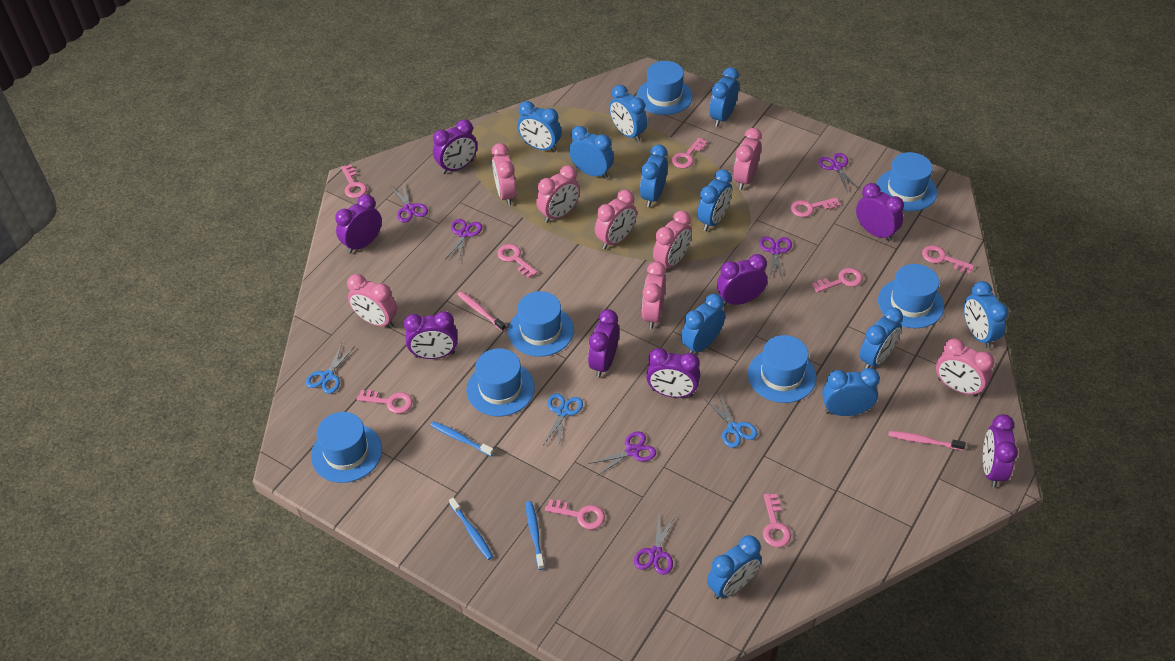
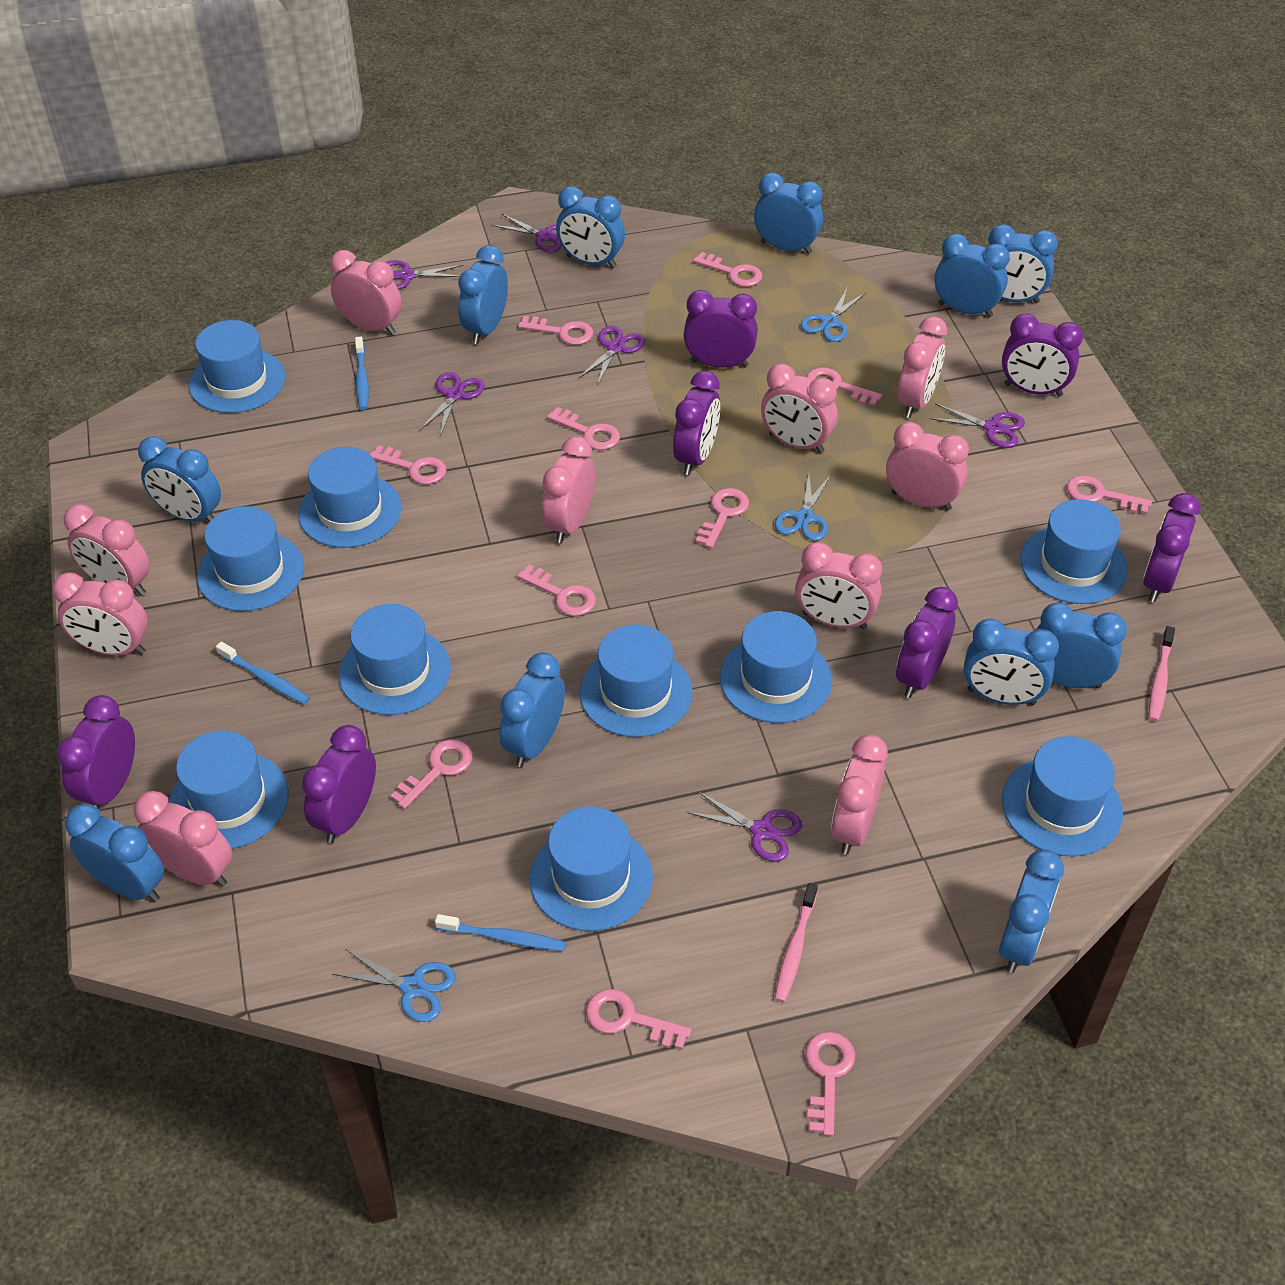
blue hat: [311,412,382,483] [466,348,535,416] [508,291,574,357] [636,61,692,115] [748,335,816,403] [876,152,937,211] [878,264,944,328] = 7 -> [169,731,289,849] [189,320,285,413] [197,506,304,611] [298,447,402,548] [339,604,451,715] [529,806,653,931] [579,624,693,737] [720,611,832,723] [1002,736,1123,857] [1020,499,1128,604] = 10
pink clock: [347,274,397,328] [491,143,517,206] [536,165,580,223] [595,190,637,249] [642,262,666,329] [653,211,692,268] [733,128,762,190] [936,338,994,397] = 8 -> [52,572,148,656] [63,504,150,596] [133,791,232,887] [330,250,402,335] [542,436,595,544] [761,364,838,453] [795,542,882,629] [831,734,888,855] [886,422,969,511] [898,316,947,418] = 10
pink key: [341,165,367,198] [357,390,413,414] [497,244,538,278] [545,499,605,529] [672,138,707,168] [763,493,791,547] [791,198,840,217] [812,268,863,293] [922,245,974,274] = 9 -> [370,445,446,484] [390,739,473,809] [517,565,596,616] [518,316,593,345] [547,407,620,450] [586,989,691,1050] [693,252,762,287] [696,488,749,548] [805,1032,855,1136] [806,367,882,406] [1067,475,1152,514] = 11
purple clock: [335,194,382,254] [404,311,458,359] [433,120,477,174] [588,309,619,378] [646,348,700,398] [717,254,767,306] [856,183,904,242] [983,414,1018,487] = 8 -> [57,695,135,810] [302,725,376,843] [673,371,720,475] [683,290,758,367] [896,587,958,698] [1002,313,1083,397] [1143,493,1201,602] = 7

